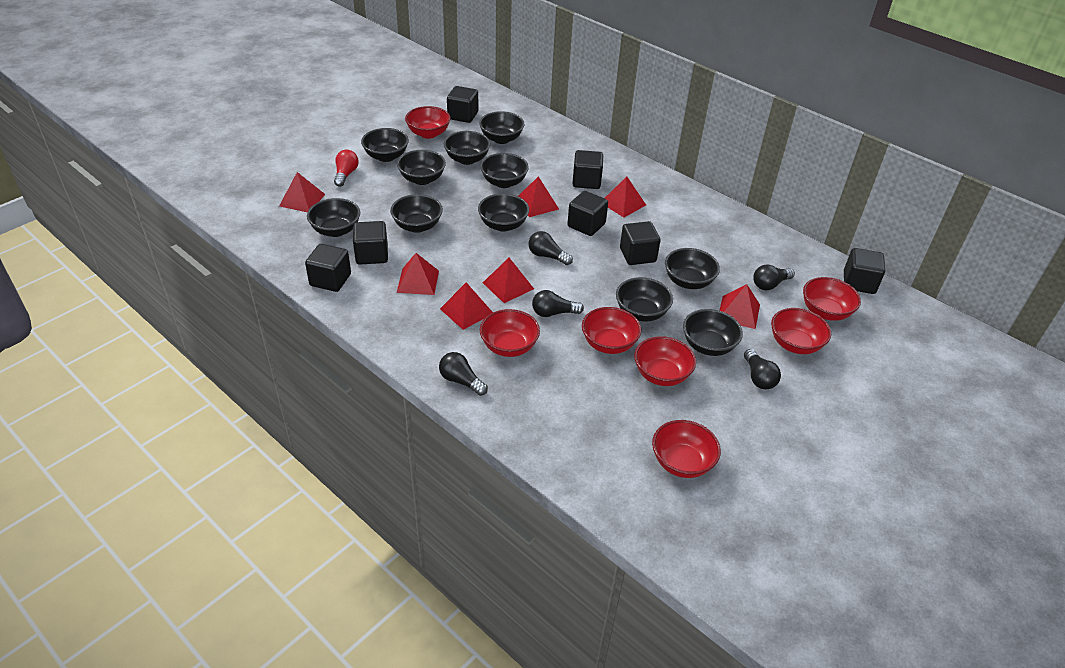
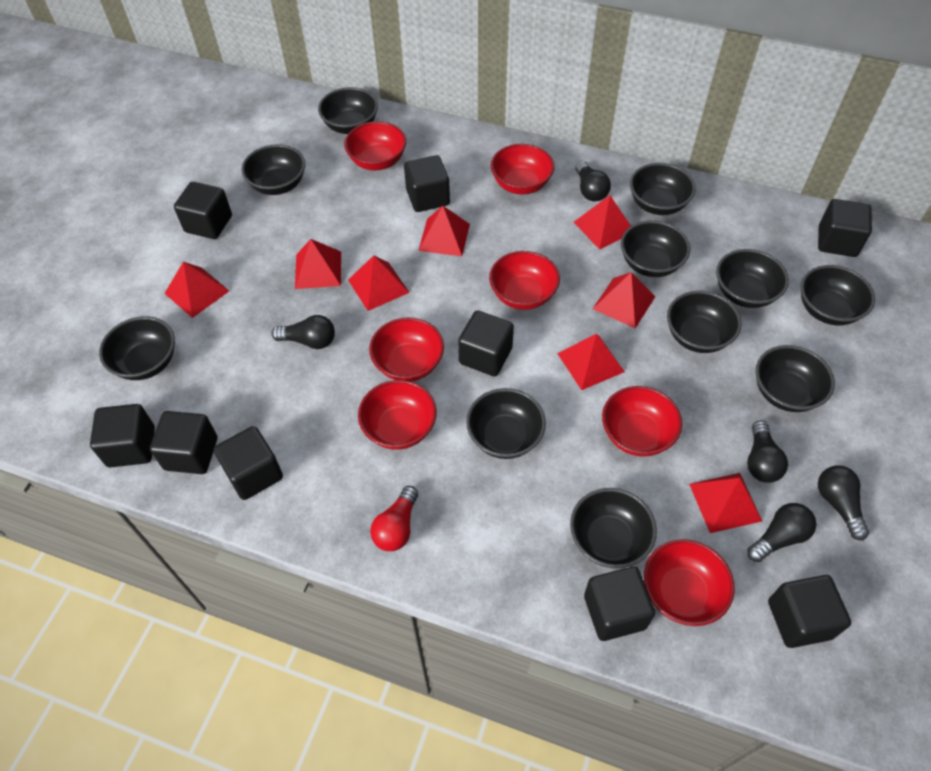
black cube: [305,244,351,292] [353,221,388,265] [447,86,478,123] [567,191,608,236] [572,150,603,189] [620,221,661,265] [844,248,885,294] = 7 -> [90,404,155,467] [150,411,217,474] [174,182,232,239] [214,426,283,500] [404,155,450,212] [458,310,514,376] [584,567,655,641] [768,575,851,648] [818,199,872,257] = 9
red pyramid: [279,172,325,212] [397,253,439,295] [440,282,493,330] [483,258,534,303] [518,176,559,217] [605,177,646,217] [719,284,760,329] = 7 -> [164,262,229,318] [295,239,341,289] [348,256,410,311] [418,206,470,256] [557,333,624,390] [574,195,631,250] [593,272,655,328] [689,473,762,533] = 8

